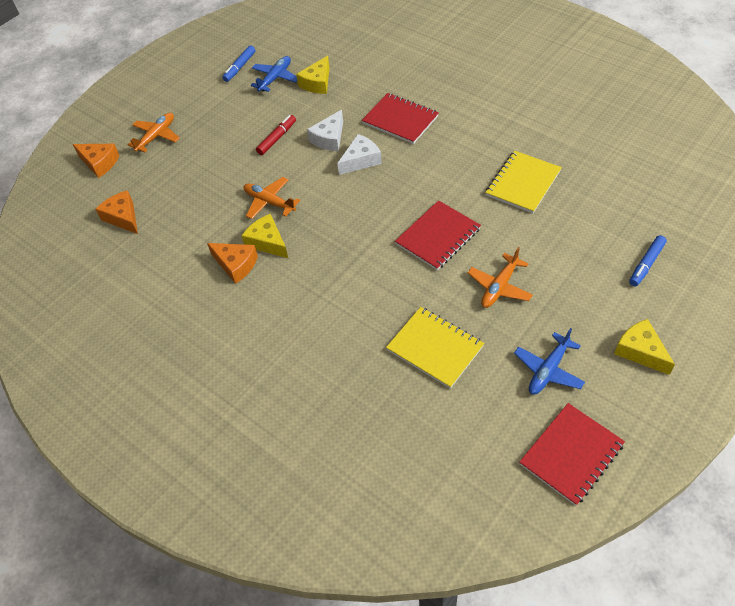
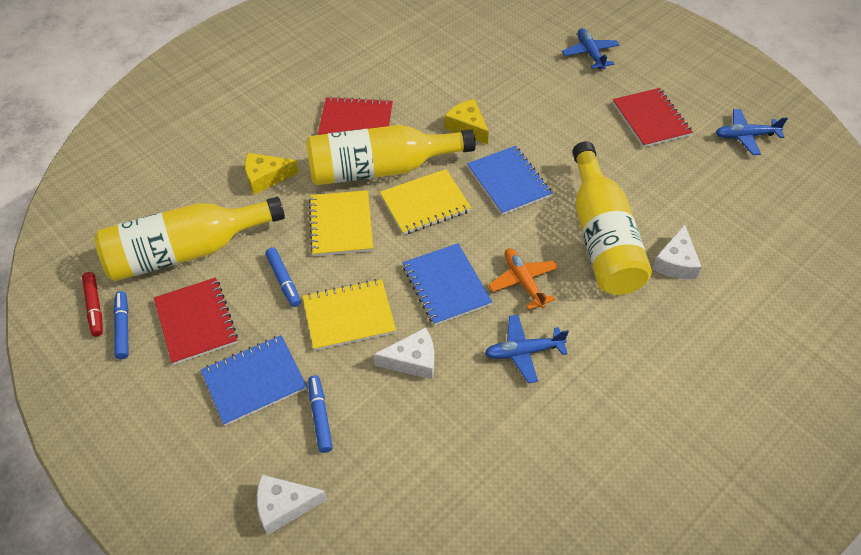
blue marker: [222,45,255,82] [629,235,667,286] = 2 -> [114,291,129,359] [265,247,301,307] [308,375,333,453] = 3
blue notebook: none = 0 -> [201,335,307,426] [403,243,492,326] [467,146,552,215] = 3
blue plane: [251,56,297,92] [514,328,585,395] = 2 -> [485,315,569,383] [562,28,619,70] [716,109,788,155] = 3
orange cheese: [73,144,120,178] [96,190,138,234] [207,243,258,284] = 3 -> none = 0
orange plane: [128,113,180,152] [243,177,300,219] [468,247,533,308] = 3 -> [488,248,558,310] = 1
white cheese: [307,110,343,151] [337,134,382,175] = 2 -> [257,474,327,535] [374,327,434,379] [652,224,702,279] = 3
yellow bottle: none = 0 -> [94,197,285,281] [306,125,476,185] [572,141,652,295] = 3
yellow cheese: [242,214,288,258] [296,56,330,94] [614,319,675,375] = 3 -> [245,153,299,195] [445,99,489,144] = 2
yellow notebook: [386,307,484,389] [485,151,562,213] = 2 -> [303,279,396,351] [309,190,373,256] [380,169,471,235] = 3

